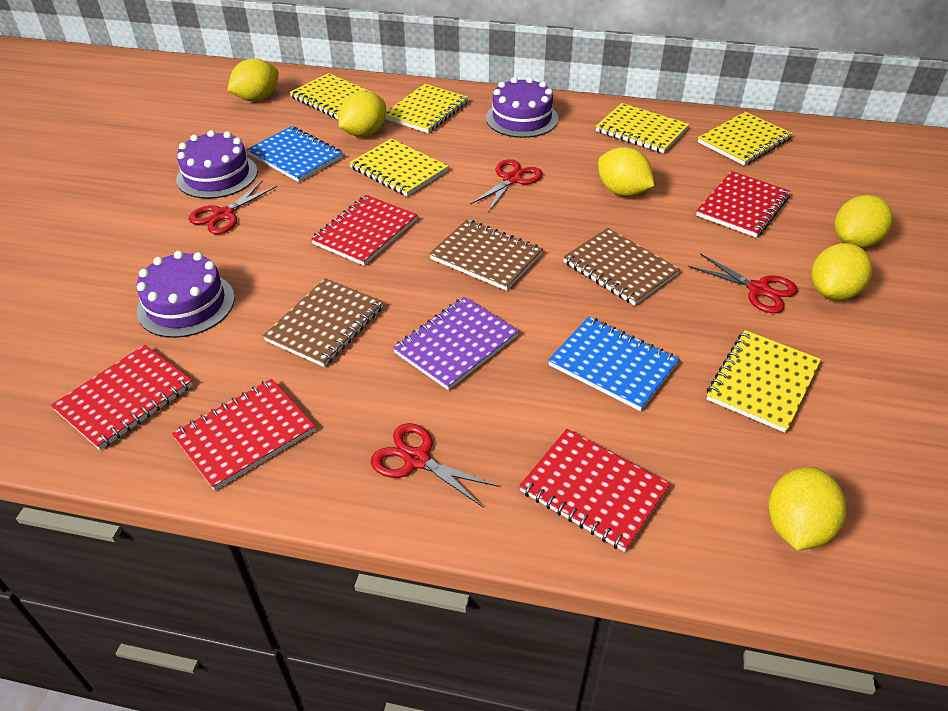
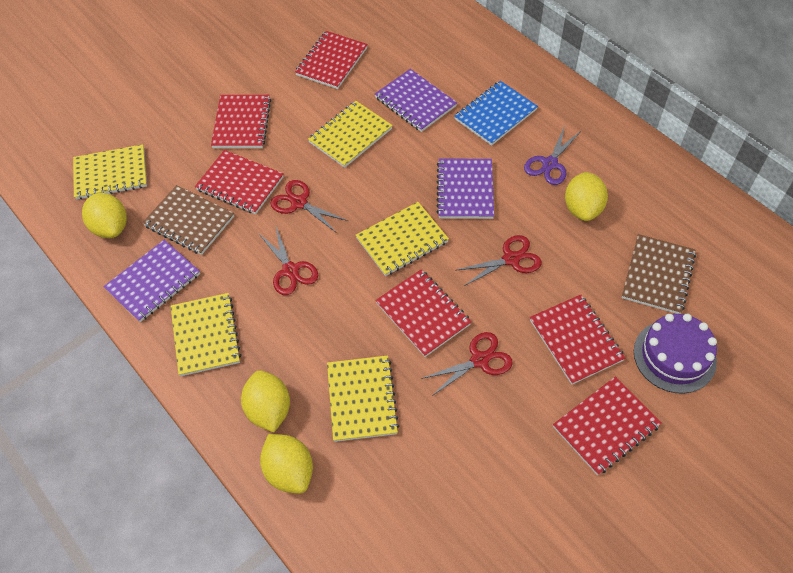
blue notebook: [246,126,343,182] [548,317,679,411] = 2 -> [454,81,538,146] = 1
brown notebook: [263,278,383,367] [429,219,543,291] [563,228,680,306] = 3 -> [142,185,234,255] [622,234,696,314] = 2
purple cake: [136,251,235,338] [176,130,257,199] [486,77,558,138] = 3 -> [634,314,717,394] = 1
purple notebook: [393,297,519,390] = 1 -> [104,240,200,322] [375,69,457,132] [437,159,494,219] = 3
purple scissors: none = 0 -> [524,126,581,185] = 1
red notebook: [51,345,193,450] [172,379,315,491] [311,195,417,266] [519,429,670,552] [696,171,790,237] = 5 -> [195,150,284,214] [211,95,271,148] [295,31,368,89] [375,269,471,357] [530,295,625,385] [553,376,662,475] = 6
yellow lemon: [227,58,279,101] [339,91,386,137] [598,147,655,196] [769,467,846,550] [812,243,872,301] [835,195,893,248] = 6 -> [82,193,127,238] [241,370,290,432] [260,434,313,494] [565,172,608,221] = 4
yellow notebook: [289,73,377,120] [349,138,449,196] [385,84,469,133] [595,103,689,153] [698,112,793,165] [707,330,821,433] = 6 -> [73,144,147,200] [171,293,241,376] [308,101,393,168] [327,355,399,442] [356,202,449,276] = 5

